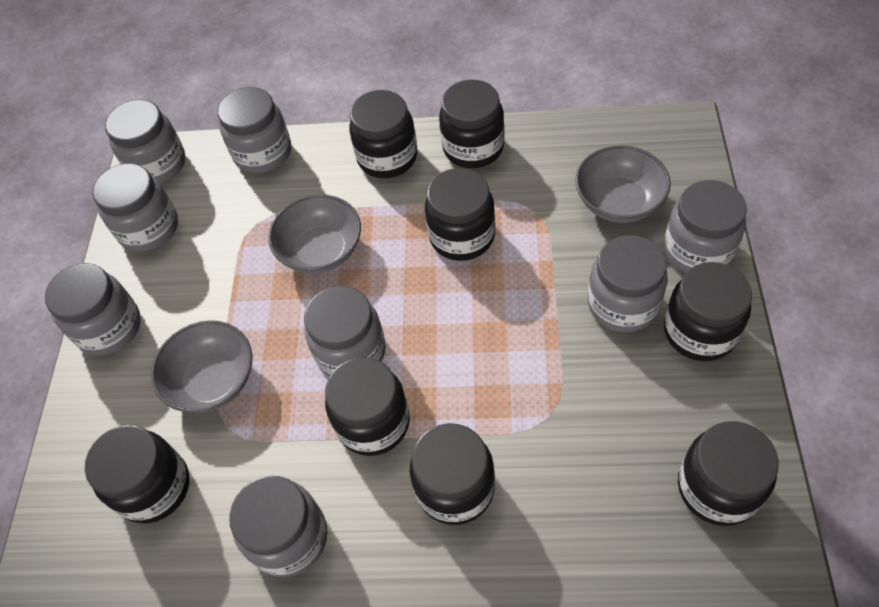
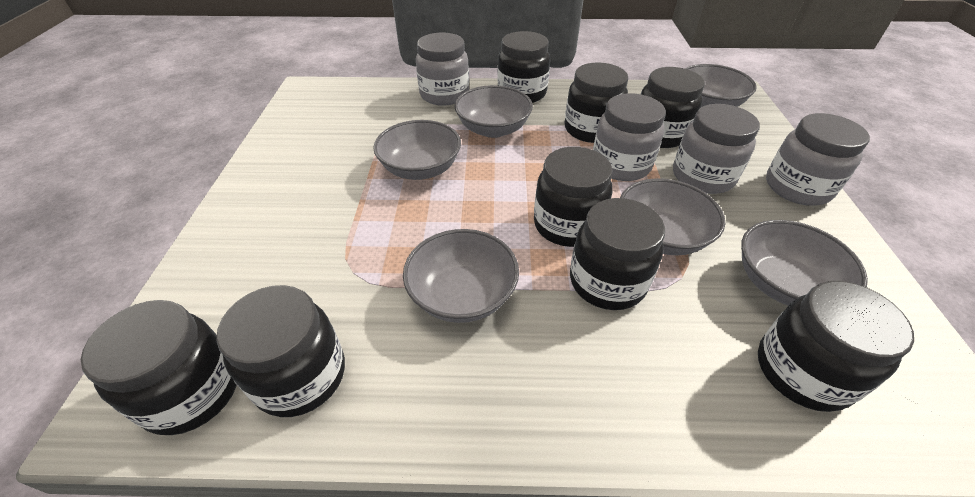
grey bowl: [151,320,252,413] [268,195,361,274] [575,146,671,223] = 3 -> [373,120,461,180] [403,229,519,323] [455,85,533,138] [620,178,725,256] [685,64,757,107] [741,220,868,306] = 6
grey jar: [45,263,141,355] [92,163,178,252] [105,99,185,183] [218,87,291,173] [229,476,327,577] [304,286,386,377] [588,235,668,333] [664,180,747,273] = 8 -> [416,33,469,106] [593,93,666,181] [673,104,760,194] [766,113,870,206] = 4

